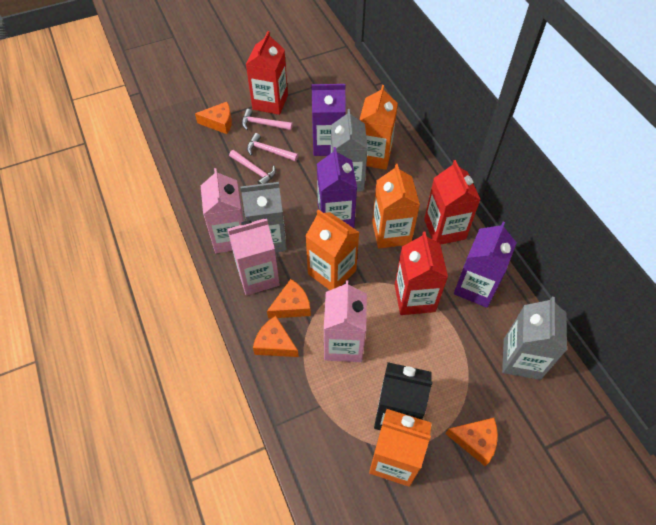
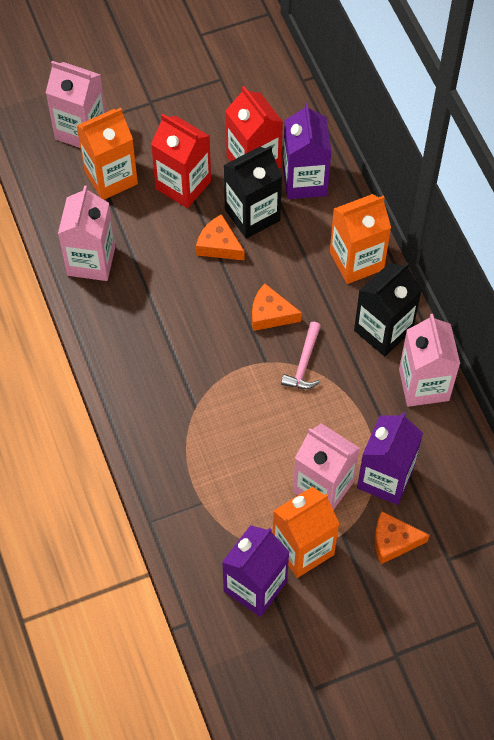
black carton: [374,362,433,430] = 1 -> [224,146,282,239] [354,263,422,357] = 2
grey carton: [241,182,287,253] [331,109,368,192] [502,297,567,380] = 3 -> none = 0
orange carton: [306,209,360,290] [359,85,398,170] [369,409,432,487] [372,164,420,248] = 4 -> [77,108,138,200] [273,487,339,578] [330,194,391,284] = 3
orange cheese: [195,102,232,134] [253,316,299,357] [267,279,311,319] [445,418,498,466] = 4 -> [196,214,244,260] [252,283,302,331] [375,511,430,564] = 3
pink carton: [201,168,245,253] [227,219,280,295] [324,280,367,362] = 3 -> [46,61,106,148] [58,185,115,281] [293,423,360,510] [399,314,460,407] = 4
pink hammer: [229,150,276,184] [242,109,293,130] [247,133,298,162] = 3 -> [281,322,321,389] = 1
red carton: [246,31,288,115] [395,232,448,315] [424,160,481,245] = 3 -> [151,114,211,208] [226,86,283,168] = 2

